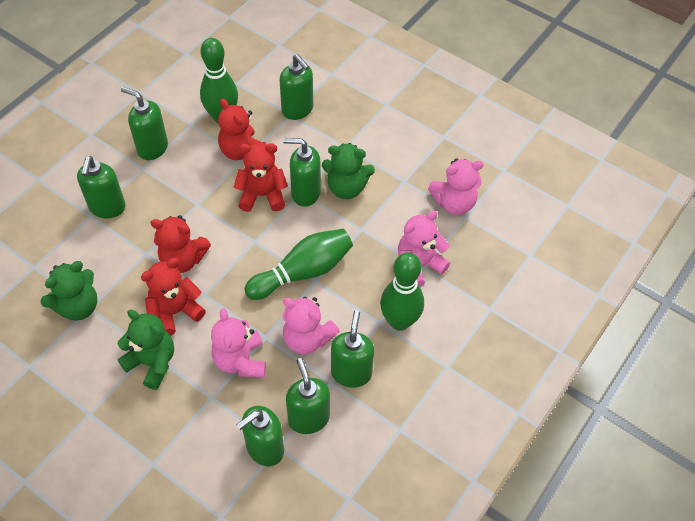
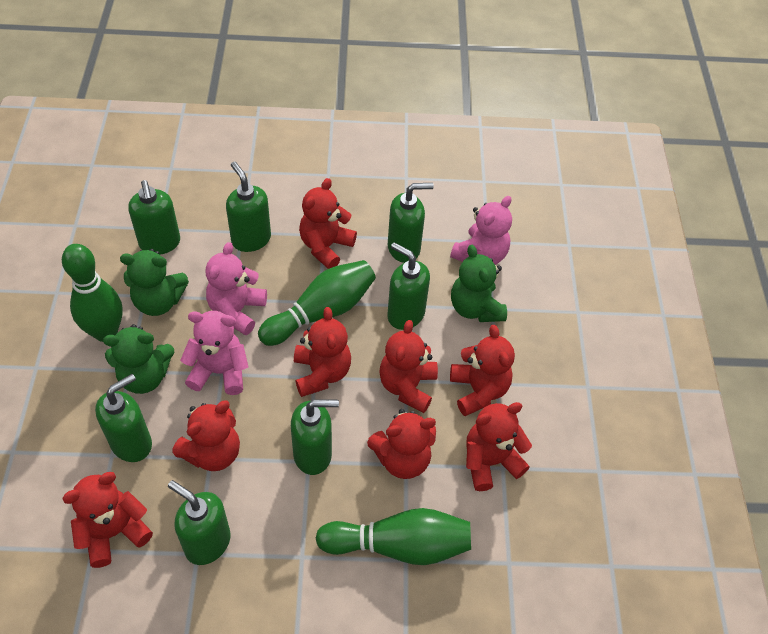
pink teddy bear: [211,308,266,378] [282,296,340,354] [398,210,450,287] [428,158,484,215] = 4 -> [180,311,248,395] [206,242,267,335] [450,196,512,265] = 3
red teddy bear: [141,258,206,336] [151,215,211,273] [218,98,267,160] [234,143,288,212] = 4 -> [62,472,153,568] [172,400,240,471] [294,307,351,397] [299,178,357,269] [367,409,436,479] [379,320,438,413] [450,325,515,416] [466,402,532,491] = 8

